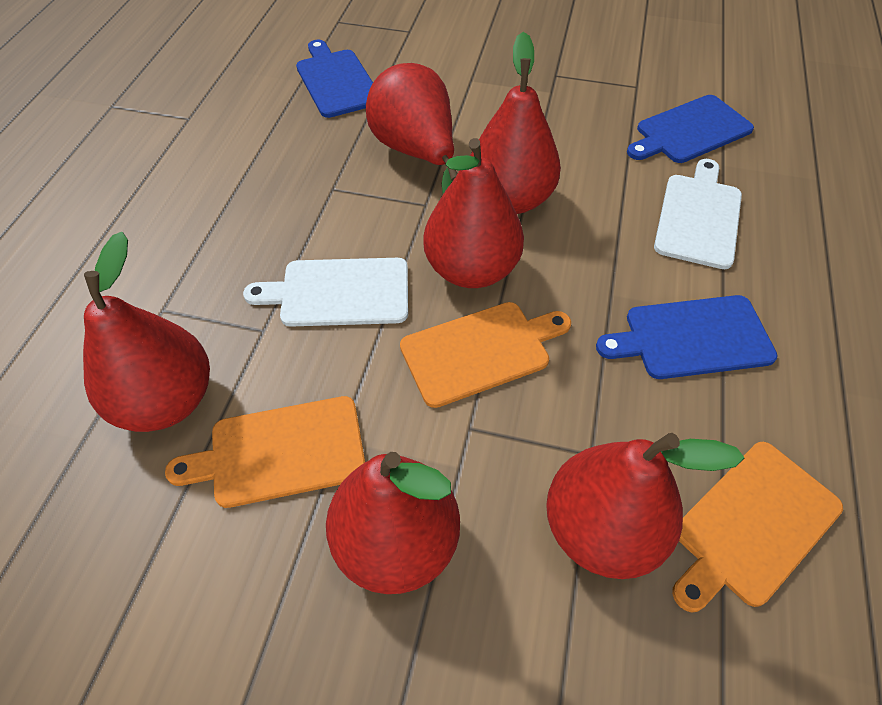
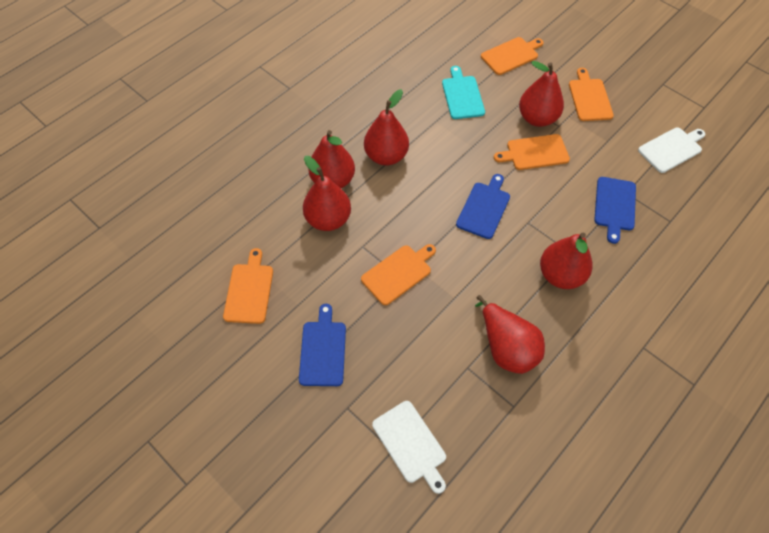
orange cutting board: [165,396,365,508] [400,302,571,408] [672,442,843,612] = 3 -> [223,248,273,324] [361,244,436,305] [481,37,544,75] [494,134,570,170] [569,68,614,121] = 5
turquoise cutting board: none = 0 -> [442,66,485,119] = 1

